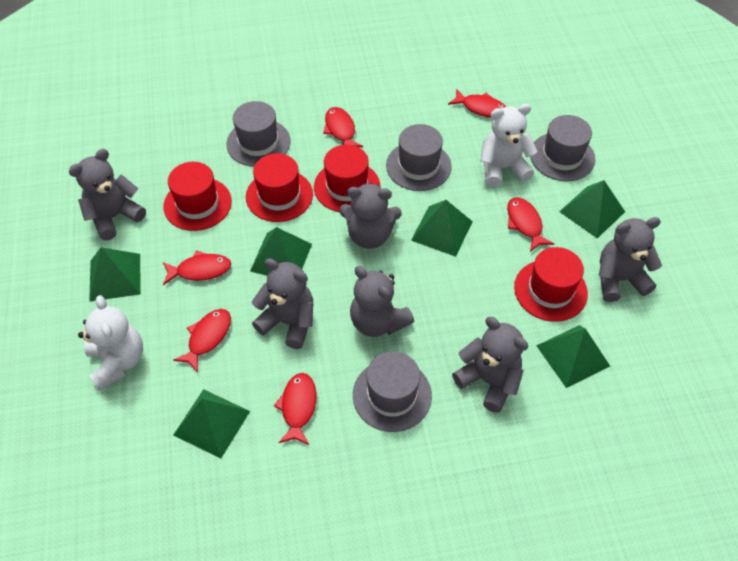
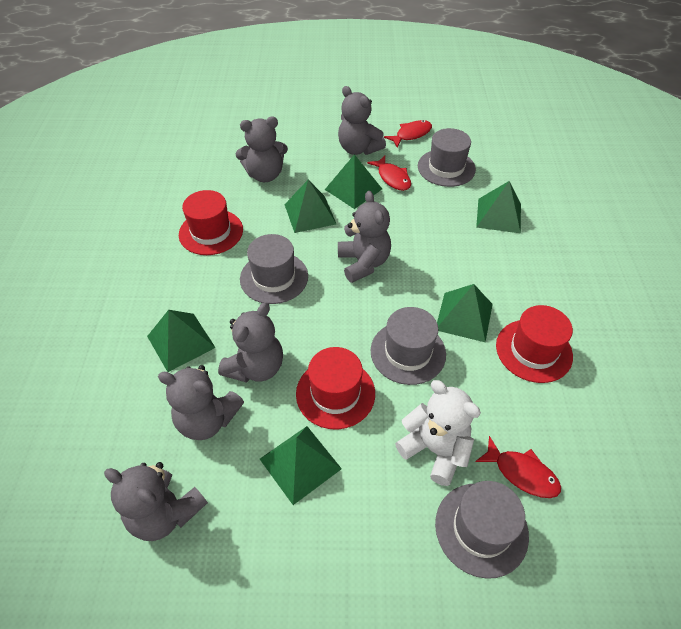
red fish: [163,251,231,285] [173,309,231,373] [274,373,316,445] [323,107,363,147] [448,89,506,118] [507,197,554,252] = 6 -> [367,156,411,191] [384,120,432,148] [475,436,561,498] = 3
red hat: [163,162,232,231] [246,153,313,222] [314,145,380,212] [514,247,588,322] = 4 -> [179,190,243,255] [296,347,375,430] [496,305,573,383] = 3
white teddy bear: [78,295,143,391] [480,104,538,187] = 2 -> [395,380,481,486] = 1

